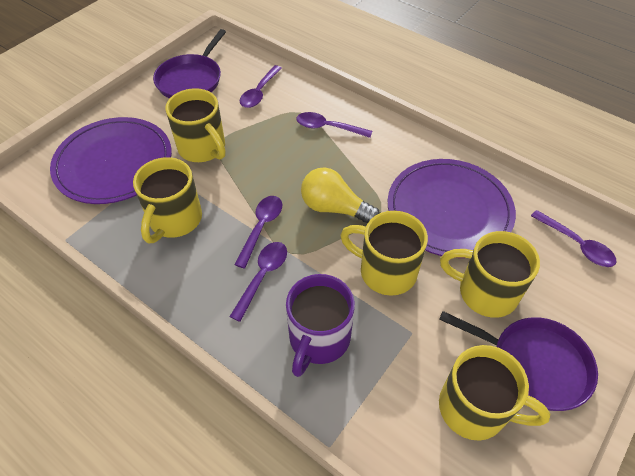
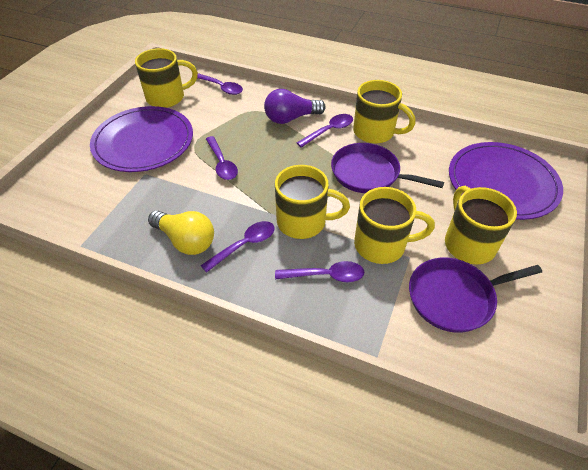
purple light bulb: none = 0 -> [264,89,326,124] = 1
purple mug: [286,274,355,377] = 1 -> none = 0

